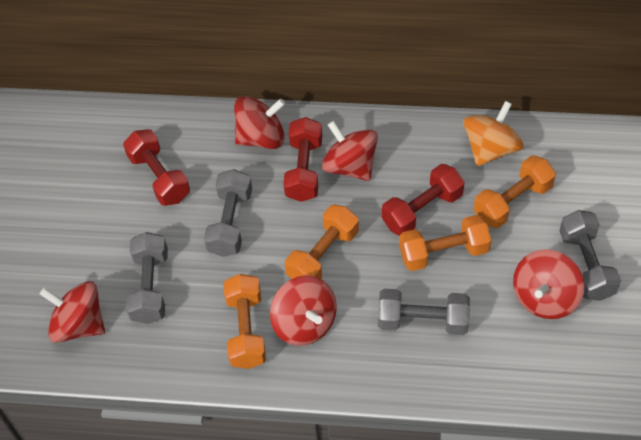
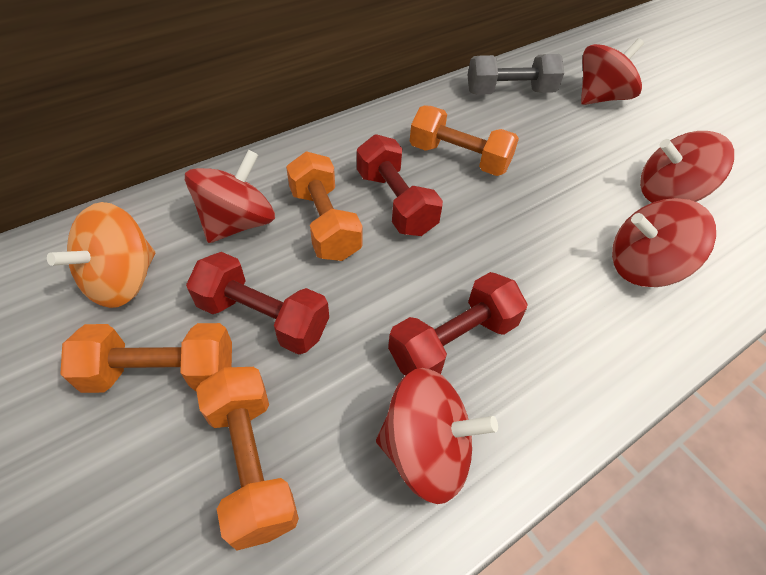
grey dumbbell: [126,232,168,324] [204,169,252,257] [378,289,470,335] [559,210,621,301] = 4 -> [468,54,564,95] = 1

